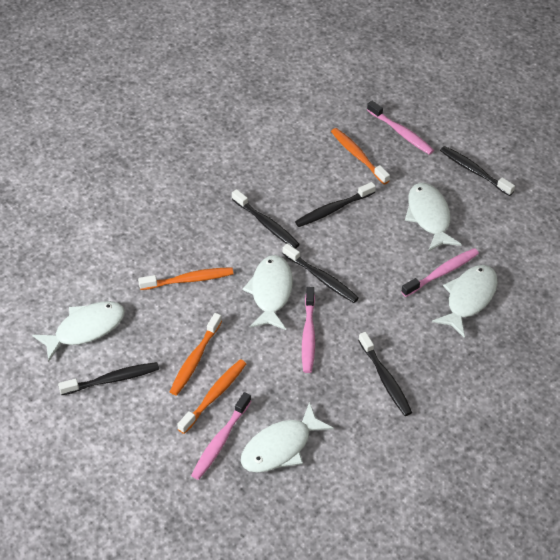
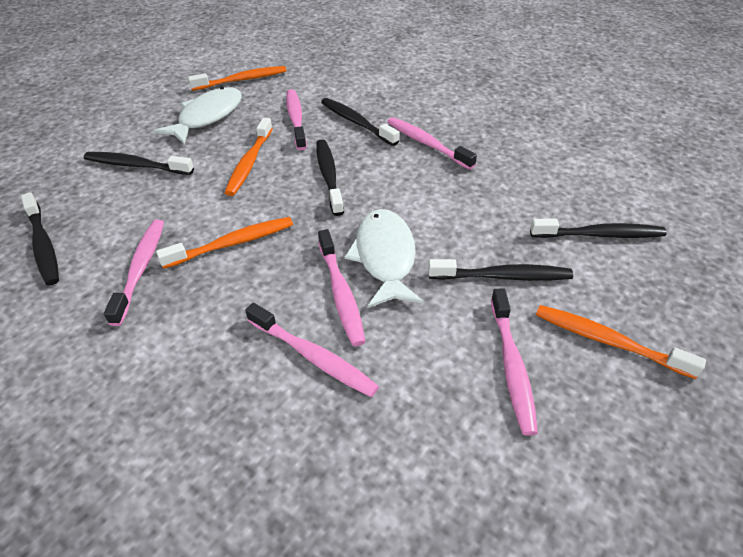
pink toothbrush: [191,392,251,480] [302,287,315,373] [367,101,434,155] [401,248,479,297] = 4 -> [104,220,164,326] [245,303,379,397] [286,89,307,150] [318,229,365,346] [387,117,477,170] [491,288,538,436] = 6
white fish: [32,301,125,361] [241,402,334,473] [242,255,293,330] [405,183,462,252] [432,265,498,338] = 5 -> [153,87,242,144] [344,209,424,308] = 2

